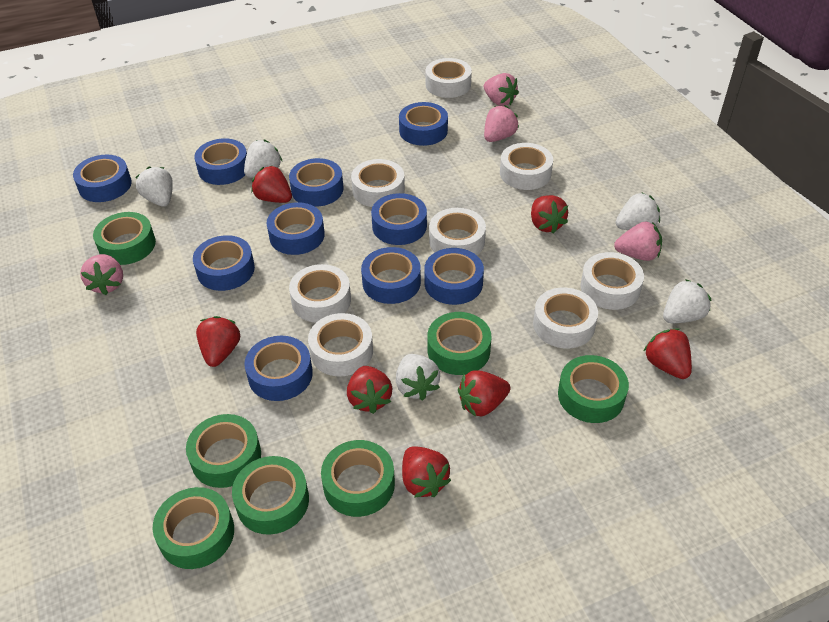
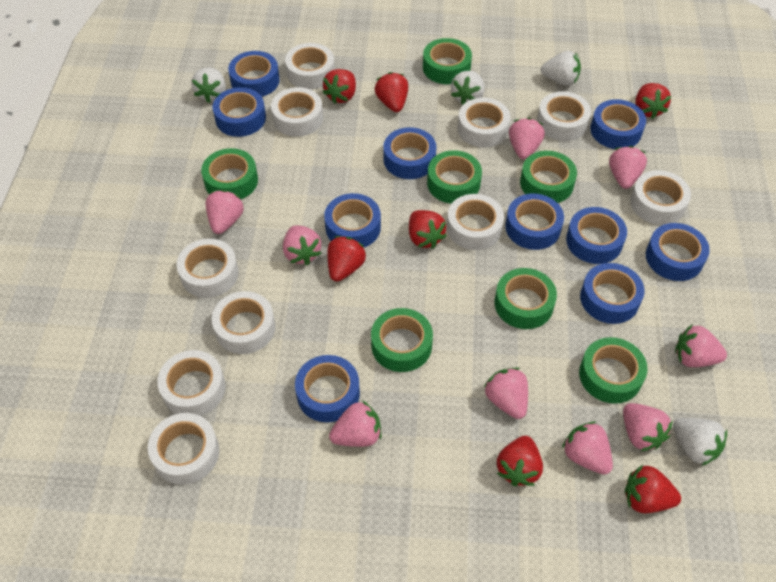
pink strawberry: [80,254,123,295] [484,73,519,106] [484,105,519,142] [614,222,662,261] = 4 -> [206,190,244,234] [283,225,321,265] [329,400,381,447] [484,368,528,419] [509,117,545,160] [562,421,613,475] [609,146,647,189] [623,403,673,451] [675,325,727,367] = 9
white strawberry: [135,167,173,207] [244,140,283,178] [396,354,440,401] [616,192,660,230] [663,279,711,323] = 5 -> [191,67,226,103] [451,71,484,105] [541,51,581,85] [673,418,727,466] = 4
white tape: [289,264,351,323] [308,313,373,376] [351,159,405,207] [425,58,472,98] [429,208,486,255] [500,143,553,190] [533,288,598,348] [580,252,644,310] = 8 -> [148,413,219,485] [157,350,226,416] [177,239,239,298] [212,291,275,354] [271,87,323,137] [285,43,335,89] [447,194,504,250] [457,98,510,148] [537,91,591,141] [630,170,691,225] = 10

